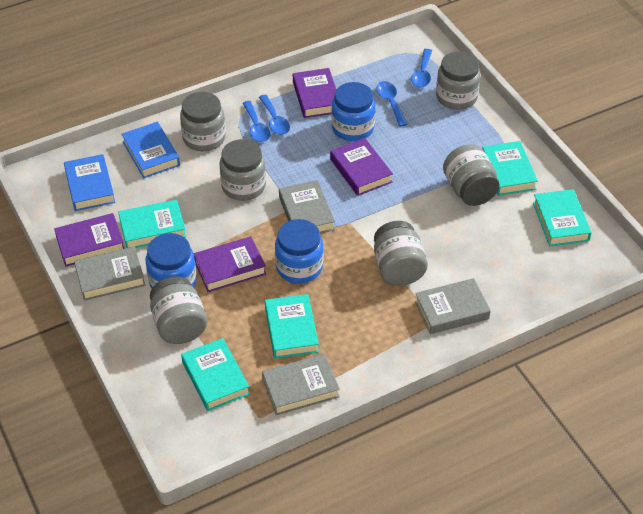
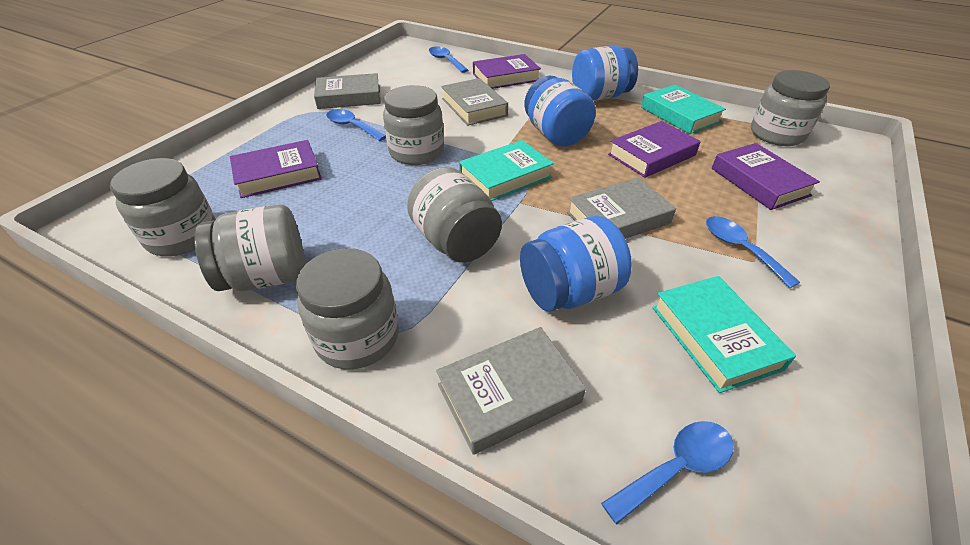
blue book: [64,154,115,211] [121,122,180,178] = 2 -> none = 0
turquoise book: [118,200,186,248] [181,338,250,411] [265,294,319,358] [482,141,538,196] [533,189,592,246] = 5 -> [459,140,554,201] [641,85,726,134] [653,276,796,393] = 3

